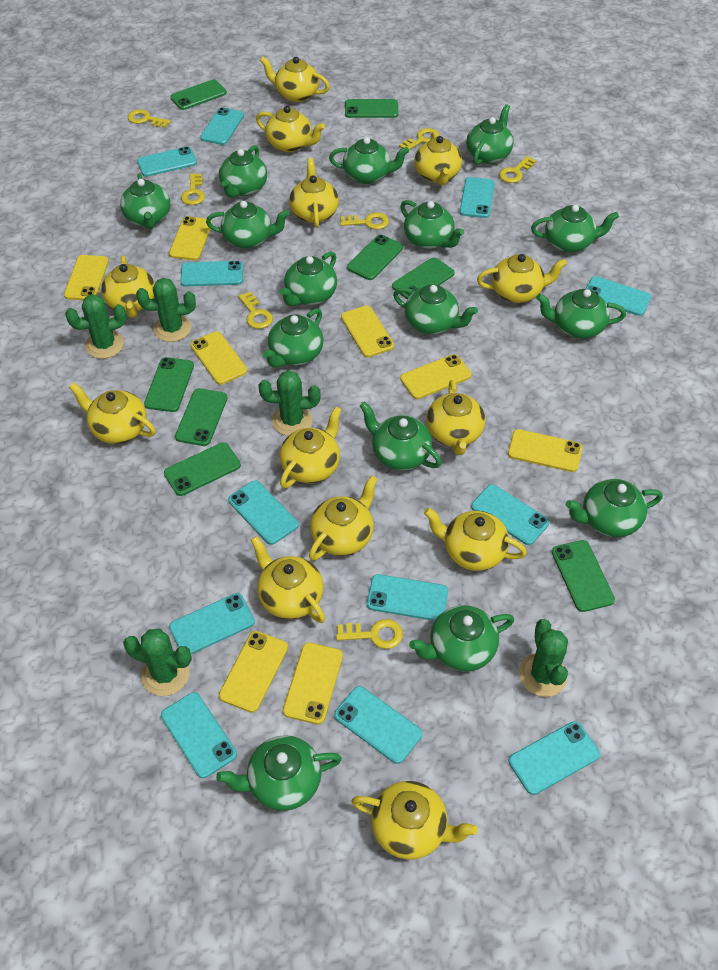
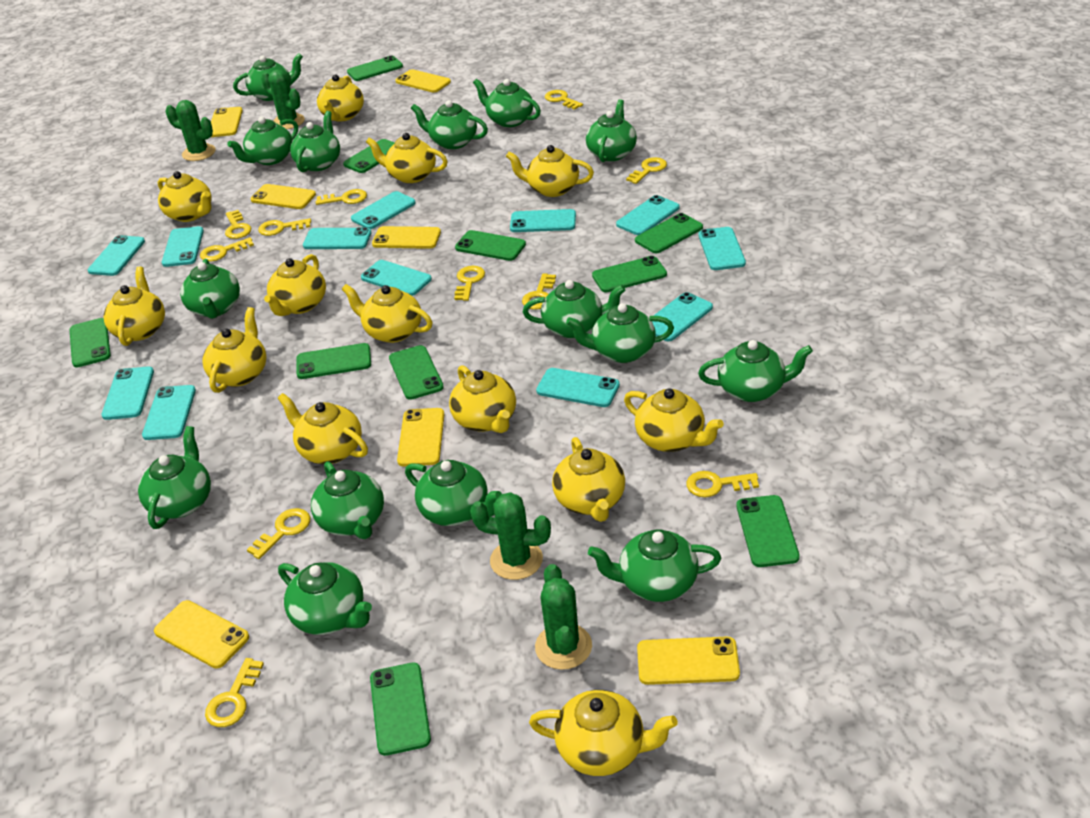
green cactus: [65,294,127,359] [123,629,192,696] [136,278,196,342] [259,370,321,436] [519,619,568,697] = 5 -> [166,100,216,161] [261,70,305,129] [470,492,551,580] [535,564,592,670] = 4
green phone: [144,357,194,412] [164,442,241,496] [170,79,227,110] [175,388,228,446] [345,99,398,118] [347,235,403,280] [392,257,454,299] [552,540,615,612] = 8 -> [69,318,111,367] [296,343,371,379] [343,139,395,173] [347,55,403,81] [370,662,431,756] [389,345,444,400] [455,230,526,261] [592,256,667,292] [635,213,703,253] [737,495,800,567] = 10
yellow key: [128,109,171,128] [181,173,205,205] [238,292,273,329] [336,619,403,649] [340,212,389,230] [399,128,440,150] [499,156,536,183] = 7 -> [200,237,254,262] [205,658,264,727] [225,210,251,239] [247,508,310,559] [258,218,311,236] [316,189,367,205] [454,266,485,301] [522,273,556,310] [545,90,583,110] [626,157,667,184] [686,471,759,497] = 11
yellow phone: [64,255,109,300] [169,216,212,260] [190,331,247,385] [219,631,288,713] [283,643,343,724] [341,306,394,357] [400,354,472,399] [508,429,583,472] = 8 -> [154,600,249,668] [211,107,243,137] [251,184,316,209] [372,226,441,249] [395,69,451,93] [397,408,444,467] [637,637,740,685] = 7

